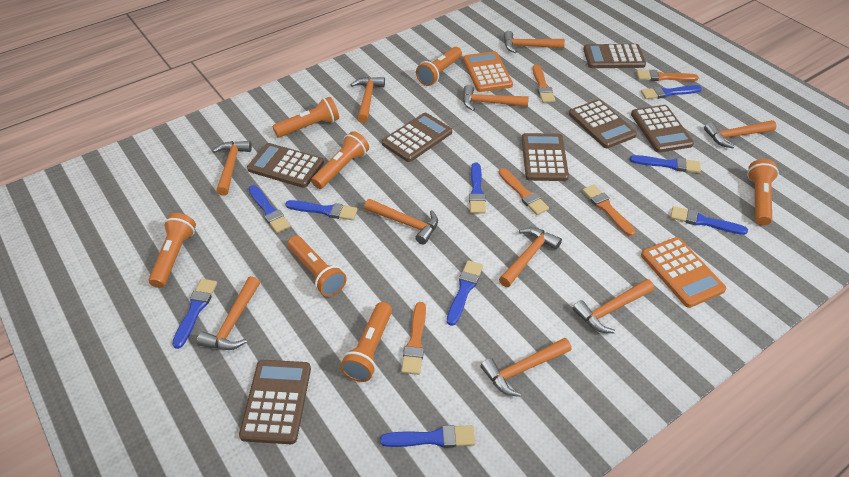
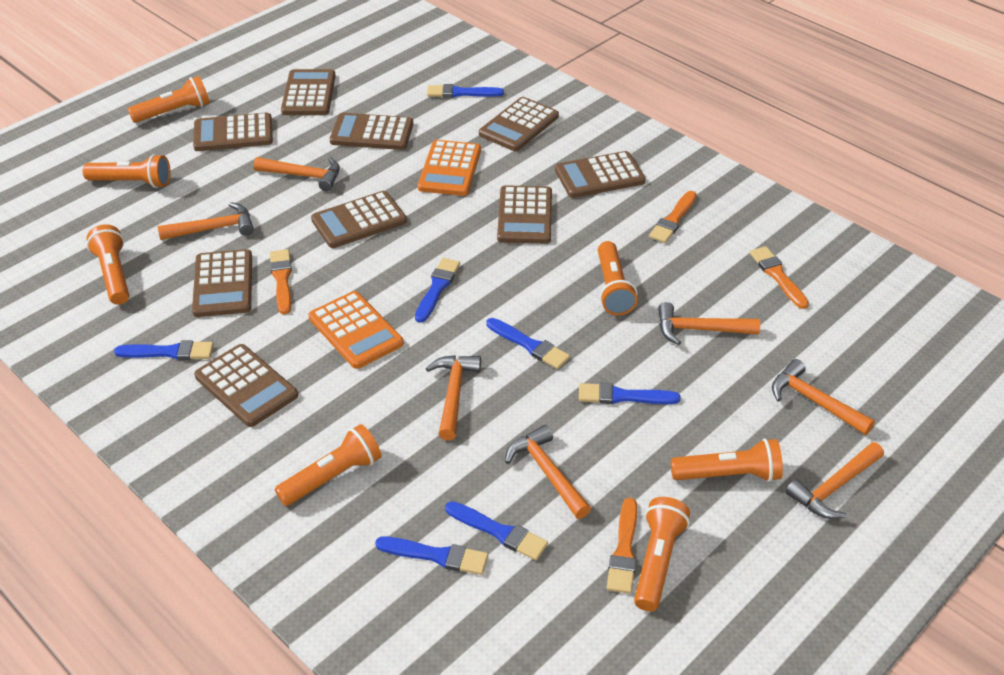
blue brush: [172,279,217,349] [248,185,291,233] [285,200,358,220] [380,425,475,448] [447,260,483,326] [469,163,486,214] [630,155,701,173] [641,85,702,99] [670,206,748,235] = 9 -> [114,340,214,360] [375,537,488,575] [415,258,460,323] [427,84,504,98] [445,501,548,560] [487,318,570,369] [579,383,680,404] = 7
brown calculator: [239,360,311,444] [247,143,324,188] [382,113,452,162] [522,133,569,181] [569,99,637,148] [583,44,646,68] [631,105,694,153] = 7 -> [192,249,252,317] [193,113,273,151] [194,344,298,427] [281,69,336,115] [311,191,407,248] [330,113,413,150] [479,97,559,151] [497,185,552,244] [555,151,646,198] = 9
orange brush: [401,302,426,375] [499,168,549,215] [533,64,555,103] [582,185,635,236] [637,70,699,81] = 5 -> [270,249,292,314] [607,498,637,594] [649,191,696,243] [750,246,809,309] = 4
orange hammer: [197,276,260,350] [212,141,252,196] [351,77,385,123] [364,199,438,245] [463,85,529,111] [480,338,572,397] [499,227,562,287] [504,31,565,53] [573,279,654,333] [704,120,777,148] = 10 -> [158,202,254,240] [254,157,340,192] [426,355,481,440] [505,425,591,519] [658,302,760,345] [772,359,875,435] [786,442,884,519] = 7

